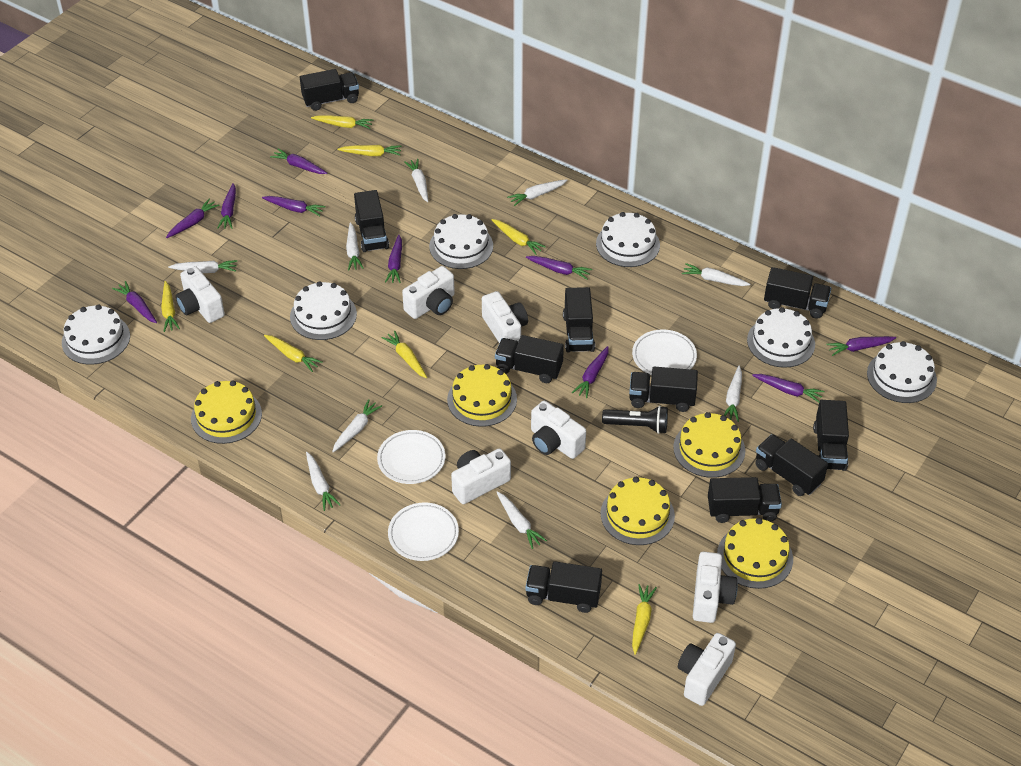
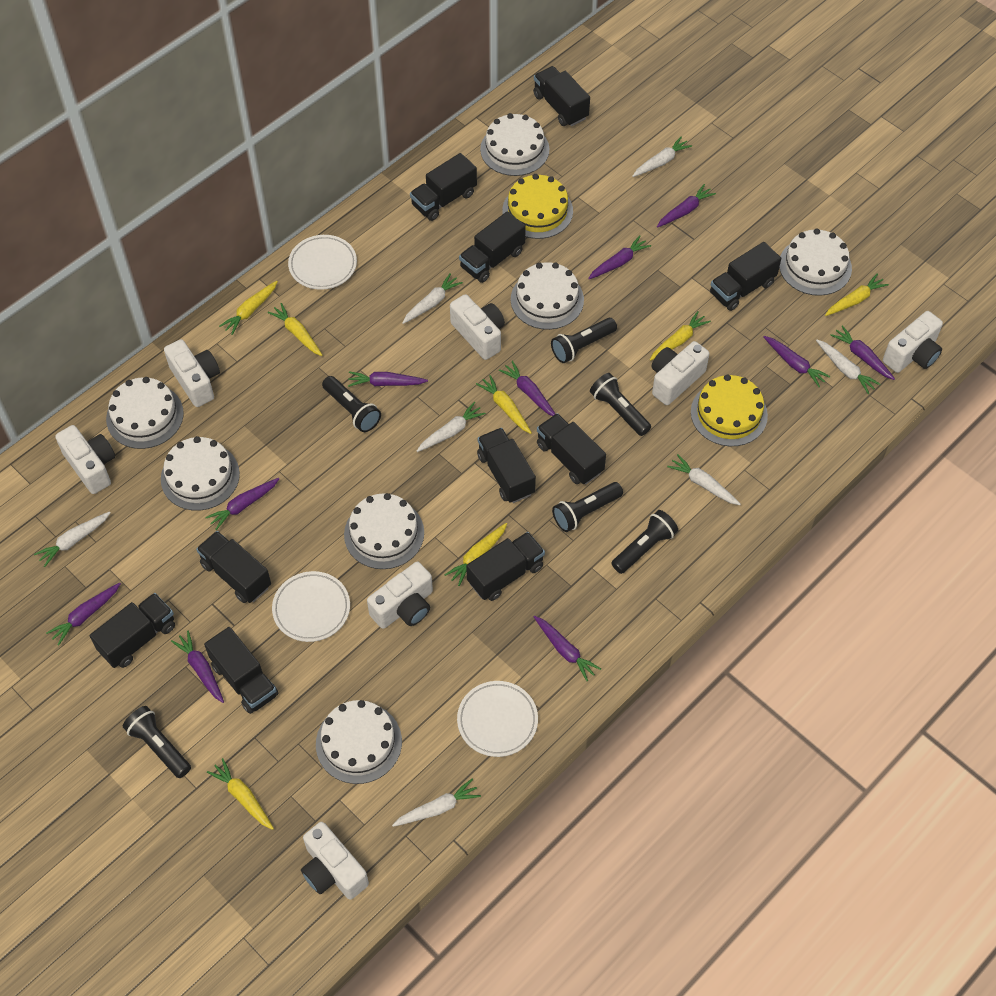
black flashlight: [602,406,668,434] = 1 -> [123,706,191,778] [322,376,381,432] [551,318,617,363] [552,482,623,532] [590,373,651,436] [611,510,678,574] = 6
white cake: [62,305,130,365] [290,281,357,340] [429,214,493,269] [596,212,660,267] [747,307,815,368] [867,341,937,403] = 6 -> [106,377,184,449] [161,436,240,511] [316,700,402,784] [344,493,424,569] [480,113,549,176] [511,262,584,330] [779,229,852,296] = 7
white carrot: [168,260,237,273] [306,452,340,511] [332,399,382,452] [346,222,364,270] [404,159,428,202] [496,491,547,549] [507,179,568,206] [682,263,750,286] [724,366,742,422] = 9 -> [34,511,111,567] [392,779,481,827] [402,273,463,324] [417,402,486,452] [632,136,692,177] [667,454,741,505] [816,340,881,394] = 7
yellow cake: [191,381,262,444] [447,364,517,427] [600,477,675,545] [673,412,745,478] [717,518,793,589] = 5 -> [502,174,573,239] [691,374,768,446] = 2

